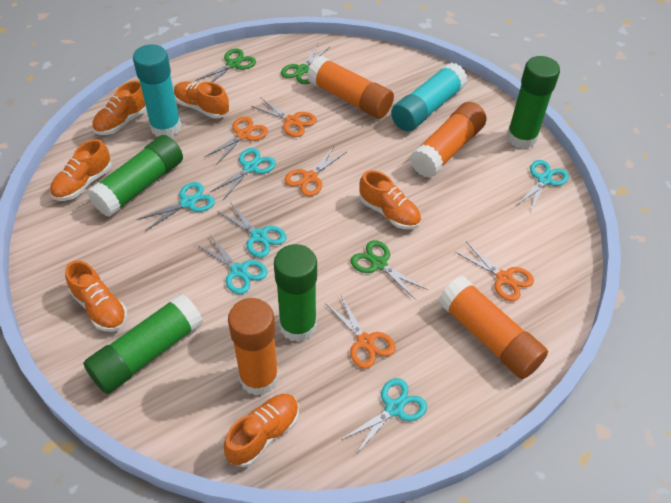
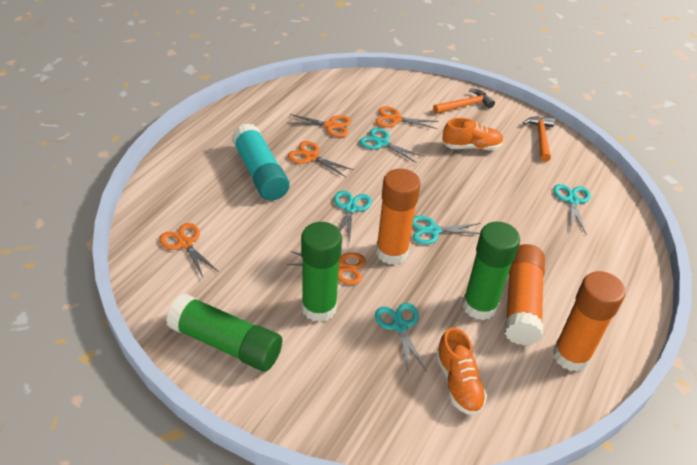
green glue stick: [83,293,203,394] [87,135,183,217] [274,244,317,342] [507,56,560,149] = 4 -> [166,293,282,372] [301,222,342,322] [463,222,520,320] = 3
green scissors: [195,48,256,82] [281,44,330,84] [351,240,428,300] = 3 -> none = 0
orange glue stick: [228,298,279,396] [307,56,394,119] [410,102,487,178] [439,276,548,379] = 4 -> [376,169,421,265] [505,244,545,346] [553,271,625,372] = 3
orange hammer: none = 0 -> [433,89,495,114] [523,116,555,162] = 2
orange shoe: [50,139,112,201] [65,260,127,332] [92,80,147,135] [174,82,229,119] [224,394,299,467] [359,170,421,229] = 6 -> [436,327,487,416] [442,118,504,150] = 2
turquoise glue stick: [133,44,181,137] [391,62,468,131] = 2 -> [232,123,289,201] = 1
turquoise scissors: [137,182,215,231] [196,235,267,294] [210,148,276,200] [217,202,286,258] [341,378,427,456] [517,160,569,214] = 6 -> [334,191,372,243] [359,128,423,163] [375,303,427,371] [412,216,481,245] [553,184,591,234] = 5

